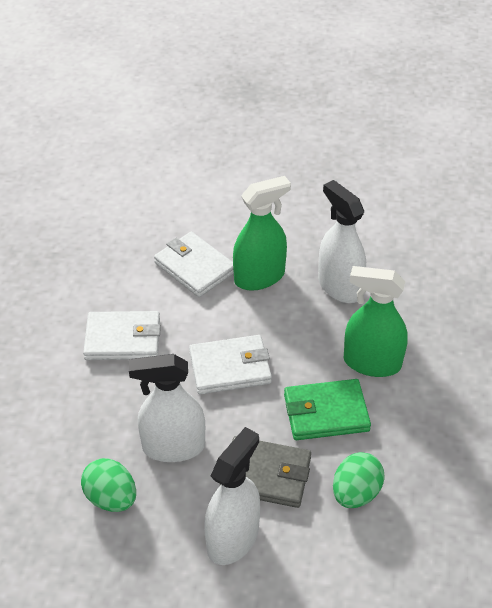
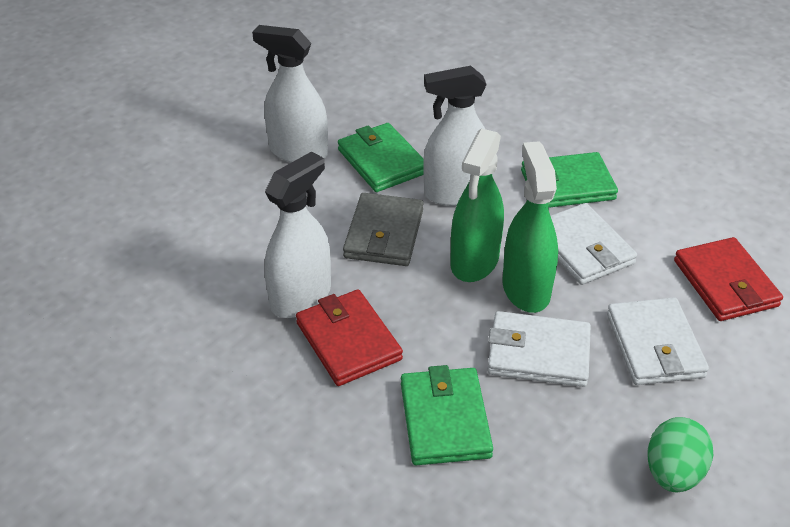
green egg: [81,458,136,512] [333,452,385,508] = 2 -> [647,417,713,492] = 1
green wallet: [284,379,371,440] = 1 -> [338,123,424,192] [401,365,493,465] [521,152,618,208] = 3
red wallet: none = 0 -> [296,290,403,386] [674,237,783,321] = 2

